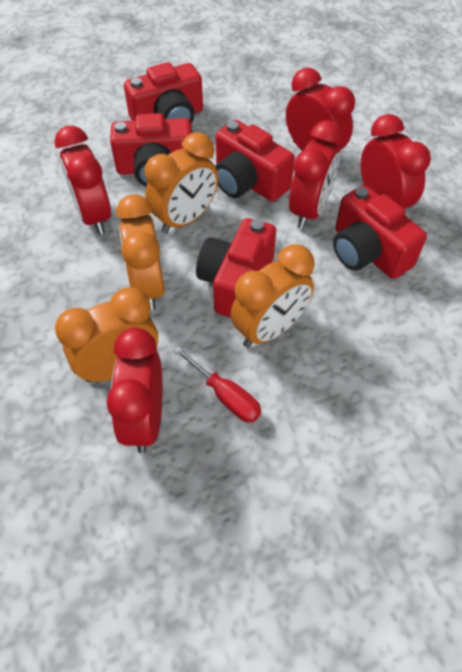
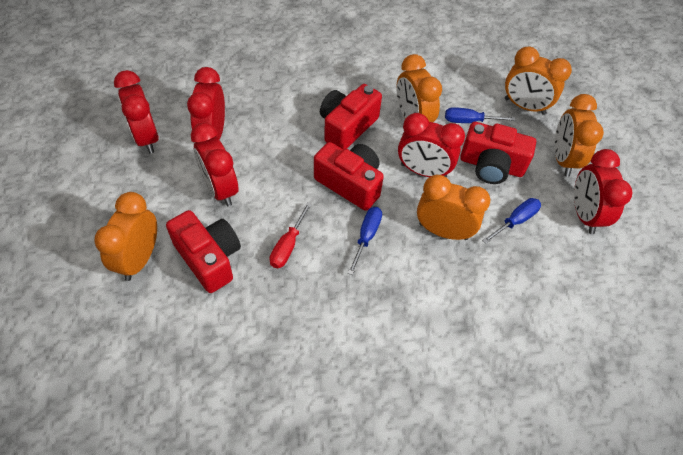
blue screwdriver: none = 0 -> [348,207,382,275] [445,107,515,123] [482,198,541,244] = 3
orange clock: [55,287,158,383] [116,194,165,311] [144,132,218,234] [231,244,315,348] = 4 -> [94,192,157,281] [396,54,442,122] [417,175,490,240] [505,47,572,115] [554,94,604,177] = 5
red camera: [110,113,192,186] [124,62,203,123] [196,218,276,318] [215,120,295,202] [333,185,427,279] = 5 -> [166,210,241,293] [314,142,384,211] [320,84,382,149] [460,122,536,184] = 4

